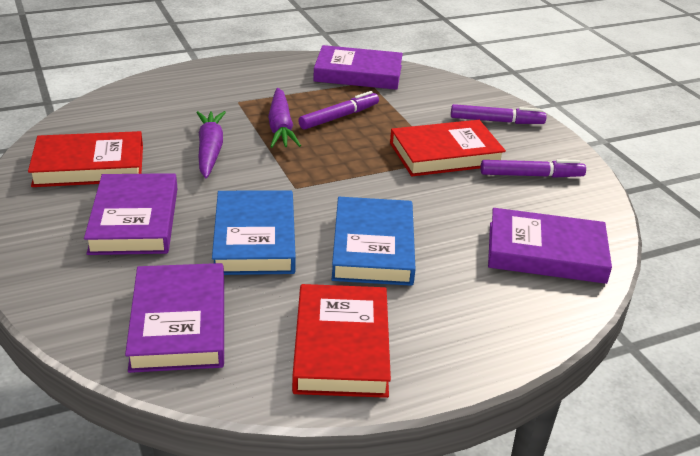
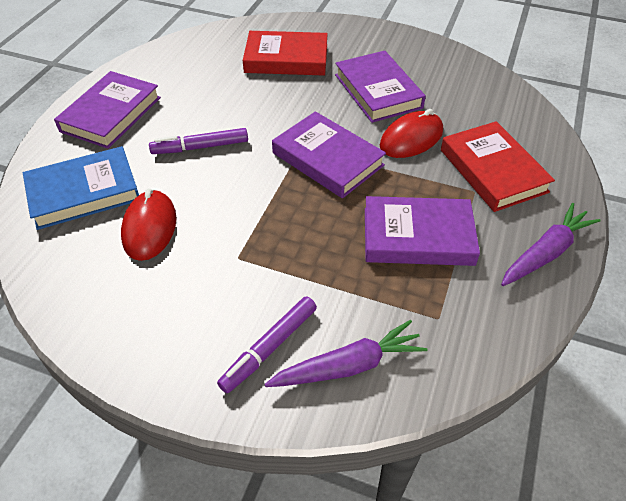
blue book: [212,190,296,275] [332,197,416,286] = 2 -> [23,146,139,230] = 1
purple marker: [298,91,379,130] [451,104,546,124] [481,159,586,178] = 3 -> [149,128,248,154] [217,296,317,393] = 2
red book: [28,131,143,187] [292,284,391,398] [390,120,506,176] = 3 -> [243,31,328,76] [441,121,555,212] = 2
red mouse: none = 0 -> [121,189,176,261] [380,109,443,158] = 2

